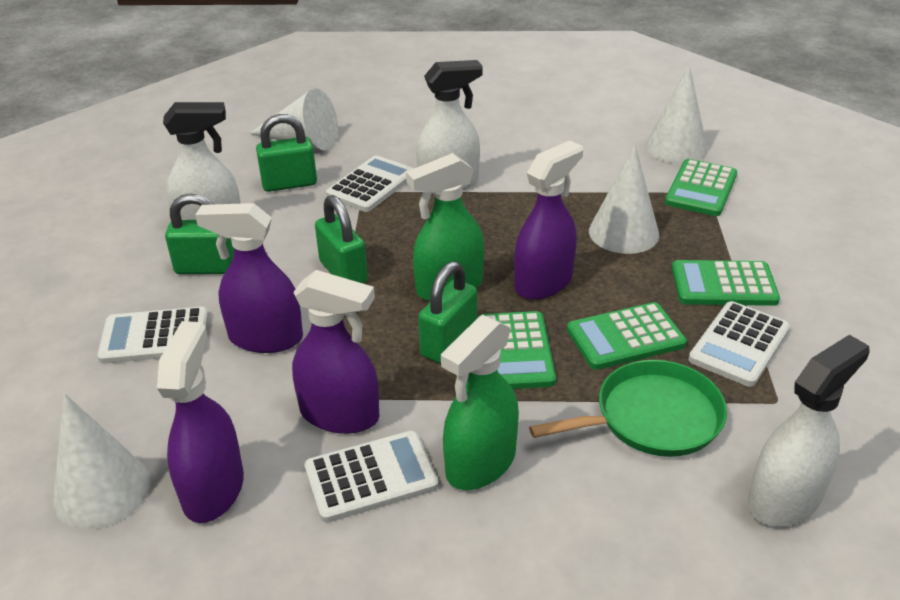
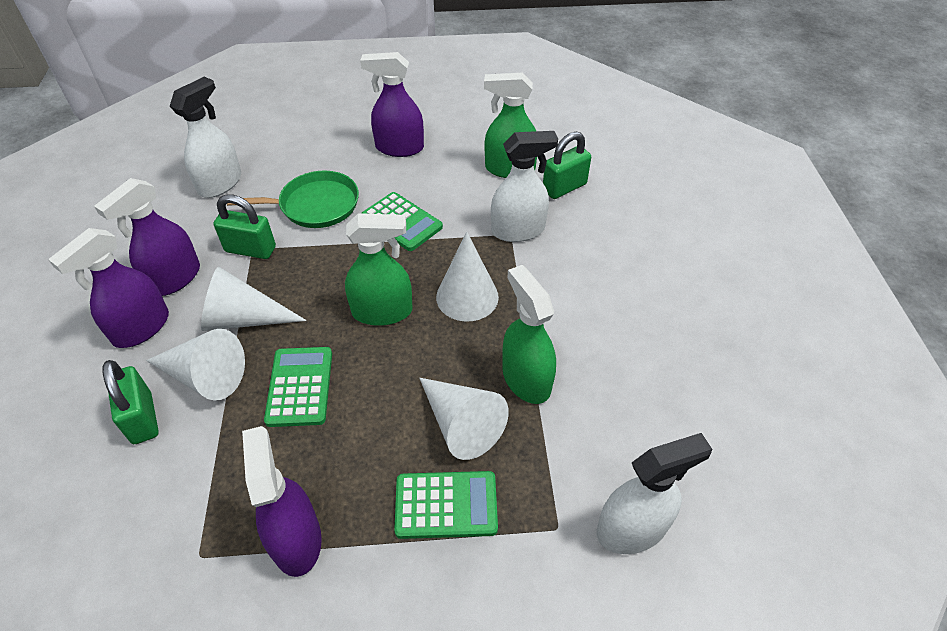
green calculator: [478,311,556,389] [567,302,687,370] [665,159,737,216] [672,260,780,306] = 4 -> [264,347,332,427] [362,192,443,251] [394,471,498,539] = 3
green padlock: [165,193,234,274] [256,114,317,192] [315,195,368,284] [418,261,477,363] = 4 -> [102,360,159,444] [213,195,276,259] [543,131,591,199] = 3
green spray bottle: [406,153,484,301] [441,315,519,490] = 2 -> [345,213,413,326] [484,73,537,178] [502,265,556,404] = 3
white calculator: [97,306,209,364] [304,431,439,523] [326,155,414,212] [688,301,790,387] = 4 -> none = 0

